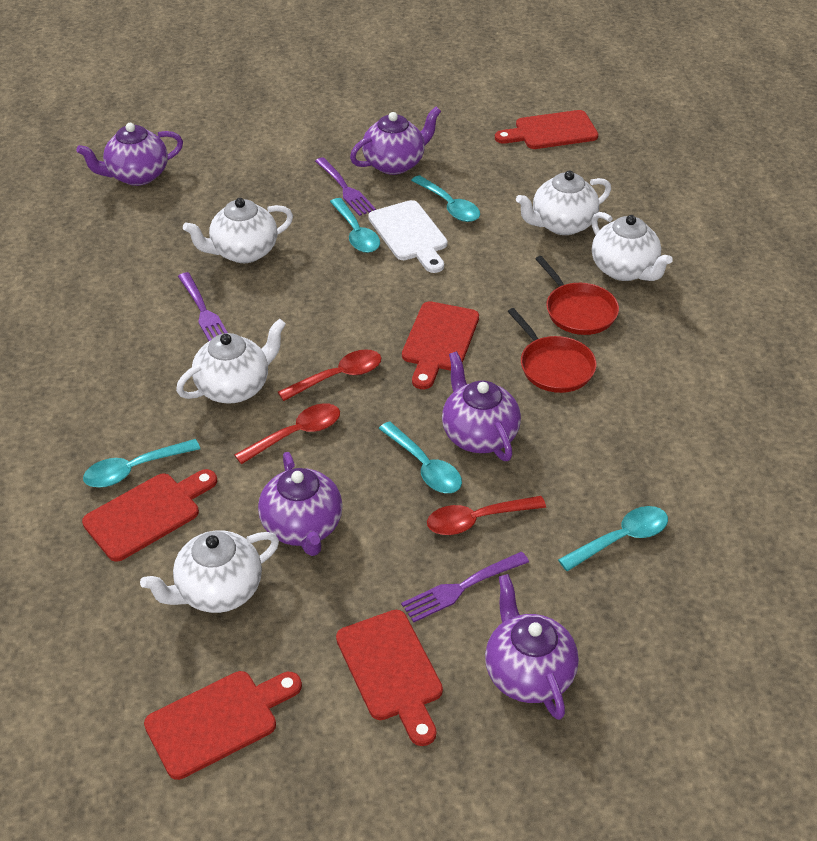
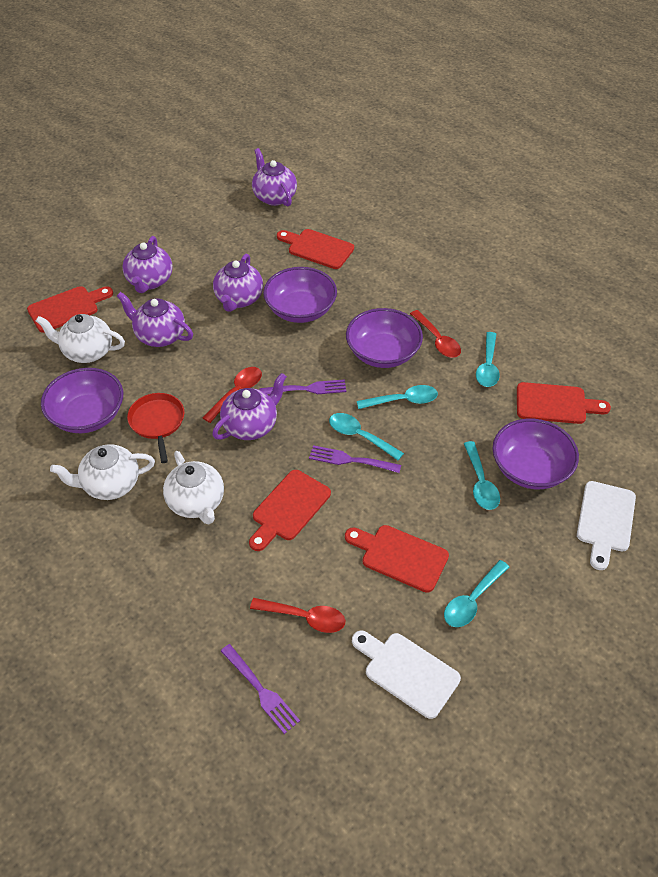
purple bowl: none = 0 -> [41,368,123,433] [263,267,337,323] [346,308,423,368] [492,419,579,489] = 4
red pan: [508,308,597,393] [535,256,619,335] = 2 -> [127,393,185,463] = 1
white cutting board: [368,200,448,273] = 1 -> [352,631,461,719] [577,481,636,570] = 2
white teapot: [140,530,279,613] [176,319,286,404] [183,198,293,263] [516,171,611,235] [591,212,673,281] = 5 -> [36,314,125,363] [50,444,155,500] [163,451,224,524] = 3

